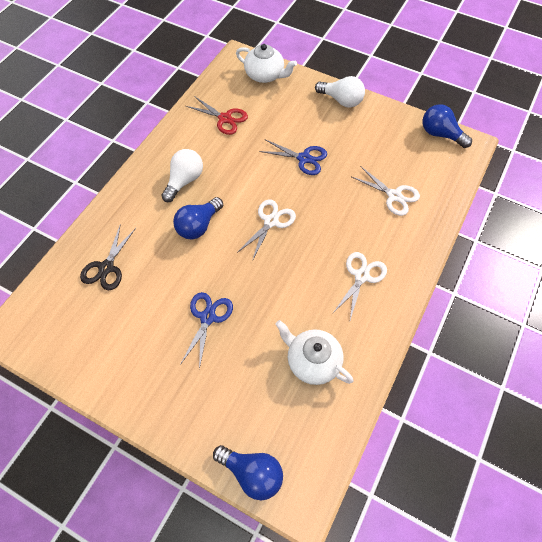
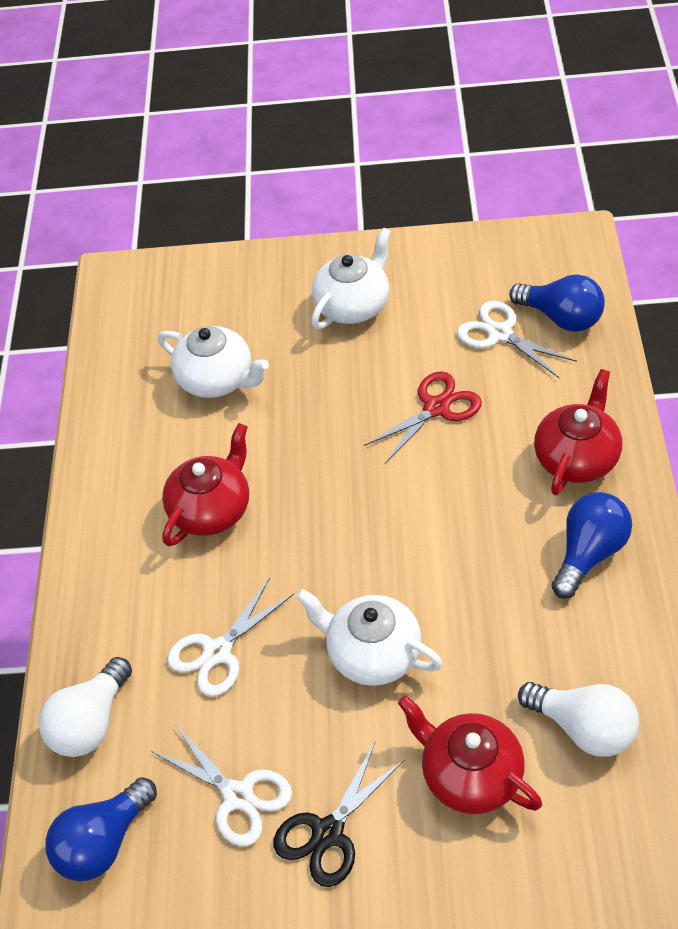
blue scissors: [180,292,233,369] [259,139,327,175] = 2 -> none = 0
red teapot: none = 0 -> [162,423,249,546] [398,695,542,814] [534,369,622,495] = 3
white teapot: [236,44,297,83] [275,320,353,385] = 2 -> [158,326,269,398] [296,589,443,686] [311,227,391,329] = 3

